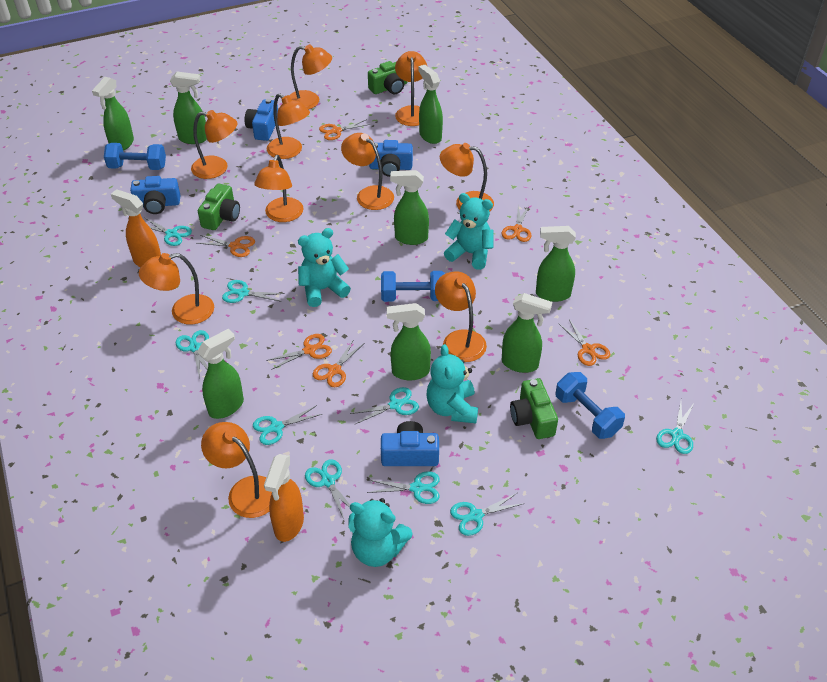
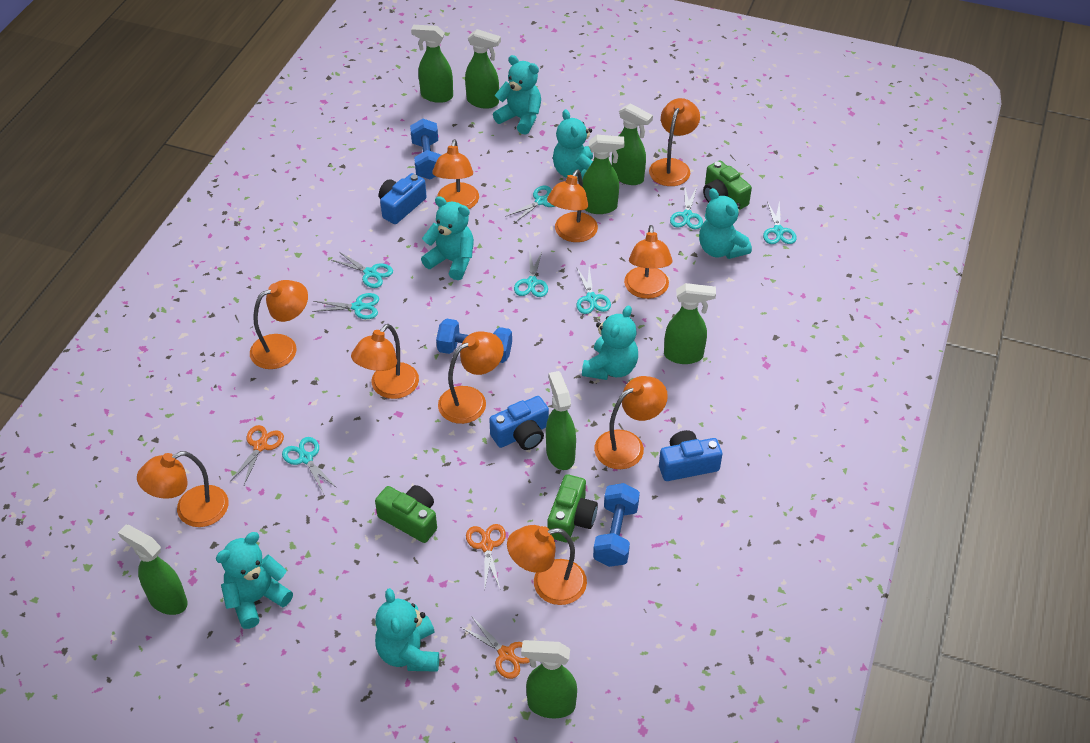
blue camera: [130,176,181,214] [245,99,278,141] [369,140,413,177] [381,421,439,466] = 4 -> [379,173,427,224] [489,396,549,450] [659,430,722,481] = 3
orange scissors: [196,235,255,257] [266,334,332,370] [313,339,363,387] [319,119,371,140] [501,205,531,242] [558,319,610,366] = 6 -> [230,425,284,485] [461,616,530,679] [466,524,506,588] = 3
orange spray bottle: [111,189,161,267] [264,454,304,542] = 2 -> none = 0
turquoise scissors: [144,217,192,246] [176,330,209,379] [222,280,285,303] [253,405,322,445] [305,459,350,519] [350,387,419,424] [367,471,440,504] [450,493,525,536] [656,402,695,454] = 9 -> [282,437,337,494] [312,293,379,319] [332,251,393,288] [505,186,555,224] [514,251,548,297] [576,267,611,314] [670,187,703,229] [763,200,797,244] = 8
turquoise teddy bear: [298,228,351,307] [348,498,413,567] [427,344,478,423] [444,193,494,270] = 4 -> [216,532,293,629] [375,588,439,672] [421,196,474,280] [493,55,541,135] [553,109,593,179] [582,305,638,380] [699,188,752,259] = 7

